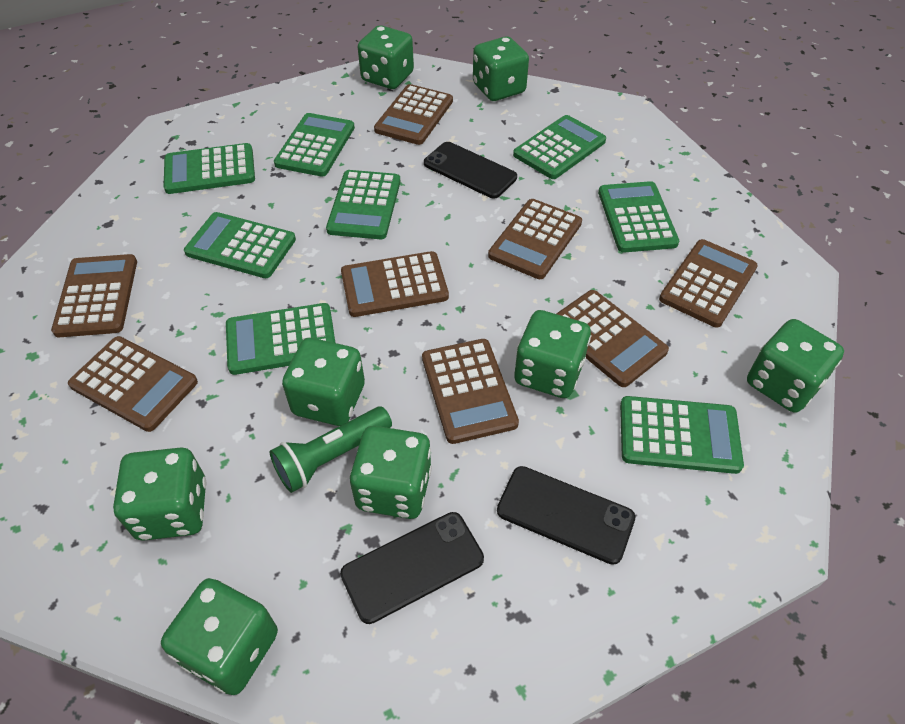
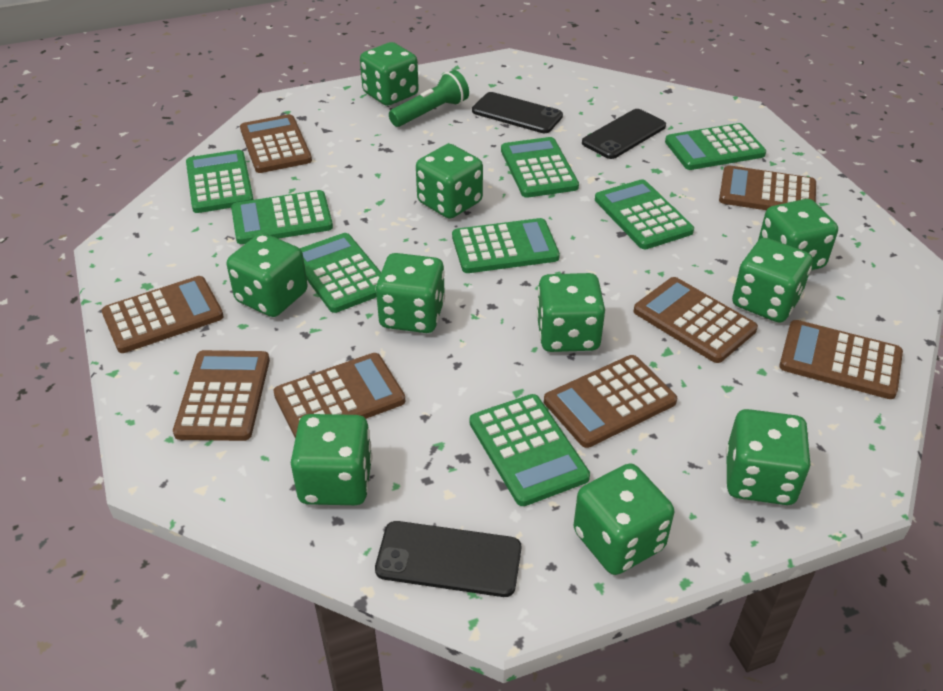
green dice: [113,447,206,541] [161,578,278,695] [282,338,365,426] [350,426,432,519] [358,25,414,89] [473,36,529,101] [514,310,591,398] [747,319,844,413] = 8 -> [227,233,308,317] [291,414,372,505] [360,42,419,106] [376,253,445,333] [416,144,483,219] [536,273,605,352] [574,463,674,575] [726,409,811,505] [732,238,813,323] [758,199,838,270] = 10

